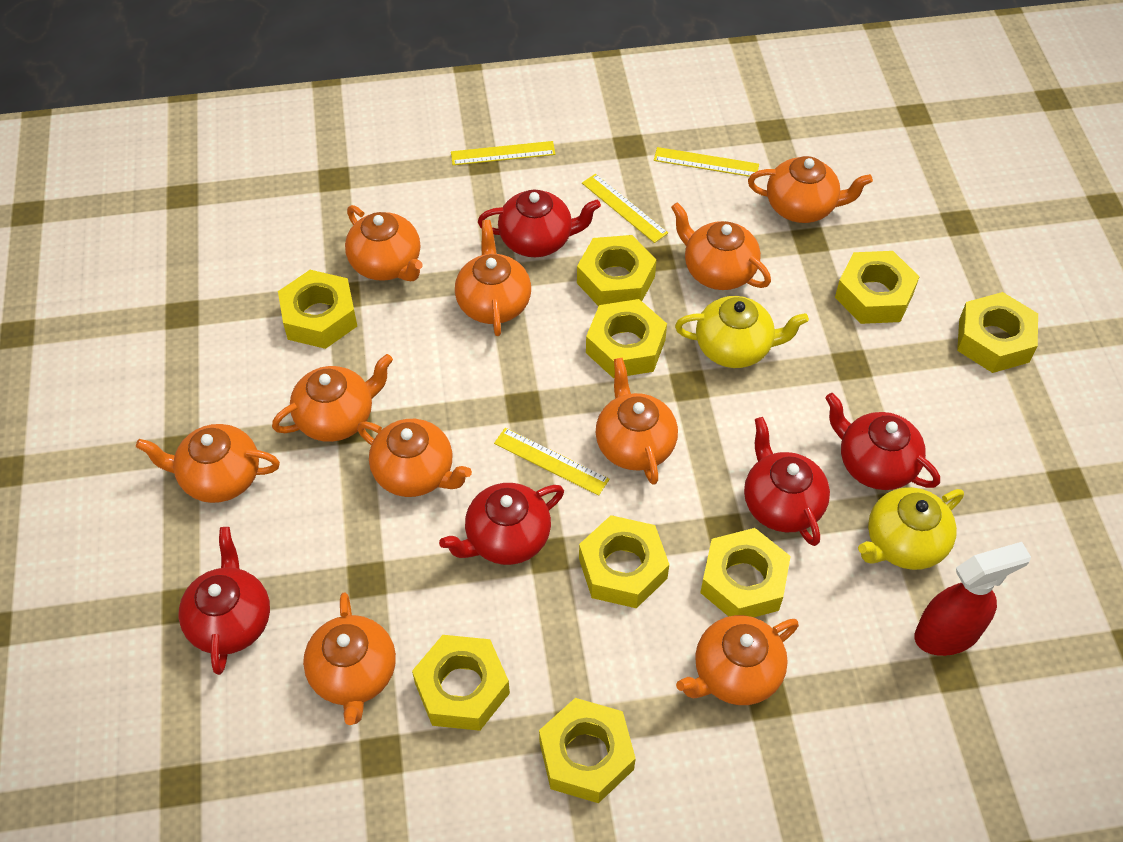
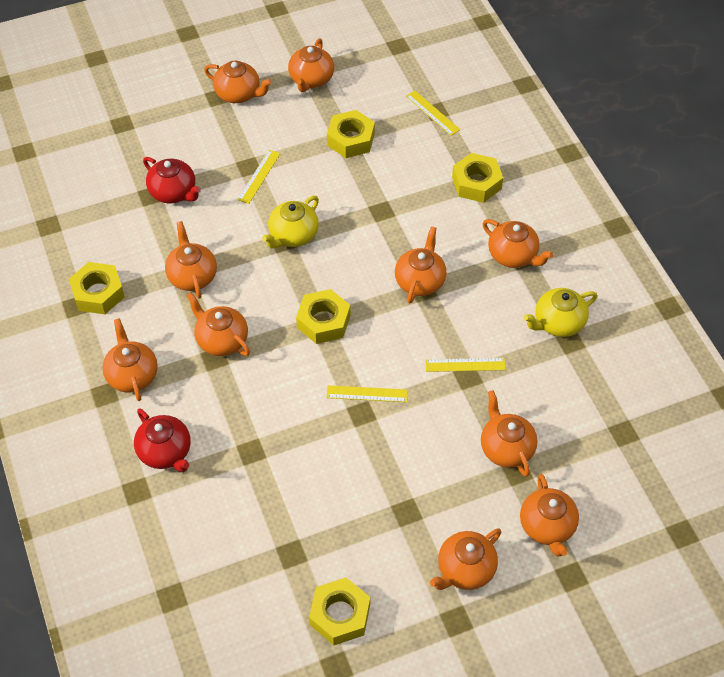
red spray bottle: [914,542,1031,656] = 1 -> none = 0
red teapot: [179,527,270,675] [439,483,564,565] [478,189,601,257] [744,417,830,546] [825,393,940,490] = 5 -> [134,408,191,472] [143,157,201,204] = 2
yellow nut: [278,270,357,349] [412,635,510,731] [539,698,636,803] [577,235,657,306] [579,515,669,608] [586,299,667,378] [700,528,791,617] [835,251,919,324] [957,292,1038,373] = 9 -> [69,262,125,314] [296,289,350,344] [309,578,370,645] [327,110,375,158] [452,153,503,203] = 5

